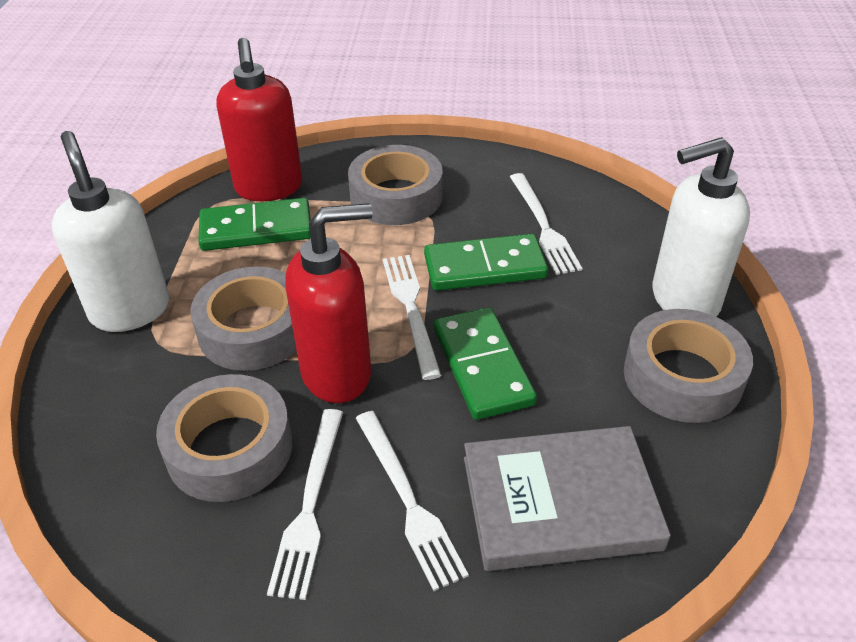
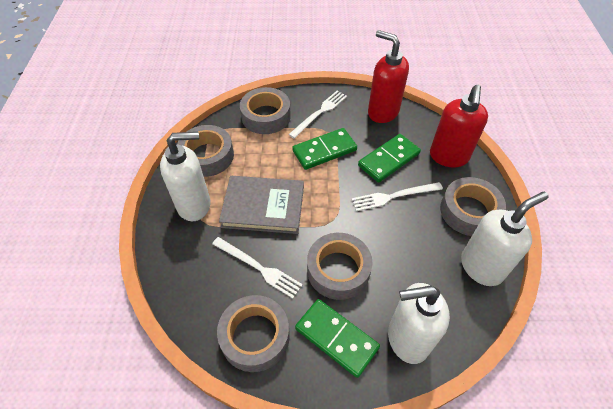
grey tape: [156,374,293,502] [190,266,297,371] [348,145,442,225] [624,309,753,423] = 4 -> [177,125,234,177] [217,295,290,372] [240,87,291,134] [307,233,373,300] [440,177,506,236] = 5
white fork: [267,409,343,600] [356,411,469,591] [383,255,442,380] [510,173,583,275] = 4 -> [212,237,303,299] [288,91,347,139] [352,182,443,211] = 3
white soap dispenser: [52,131,169,332] [652,137,750,317] = 2 -> [160,132,210,221] [388,283,450,364] [461,192,548,286] = 3

